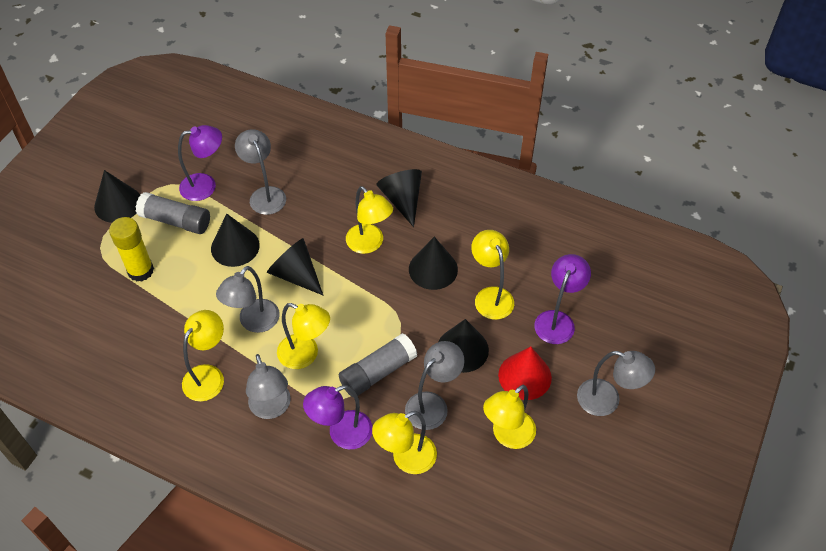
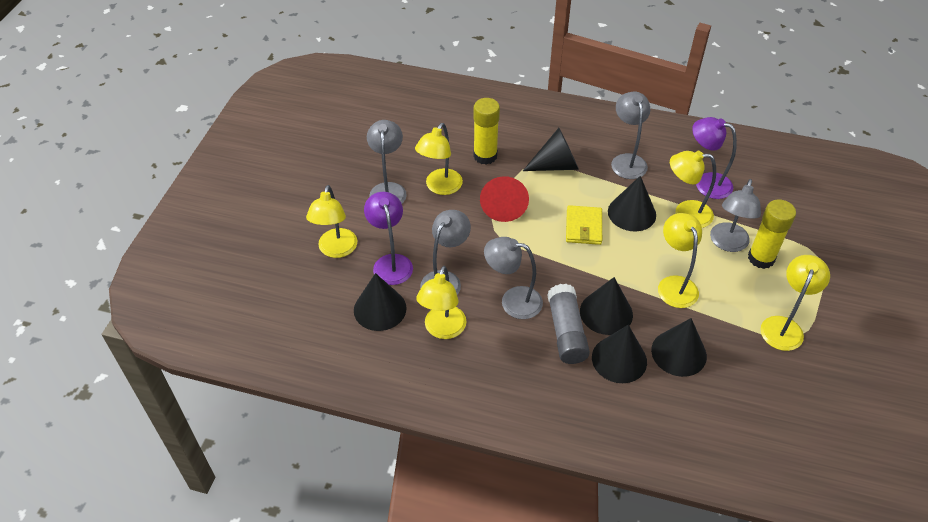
grey glue stick: [136,192,210,234] [339,333,417,397] = 2 -> [547,284,590,364] = 1
purple lamp: [178,125,222,201] [303,385,373,450] [534,254,591,344] = 3 -> [364,192,413,285] [692,117,737,199] = 2
yellow glue stick: [109,217,154,282] = 1 -> [473,98,500,165] [748,199,796,269] = 2
yellow wallet: none = 0 -> [566,205,602,245] = 1

